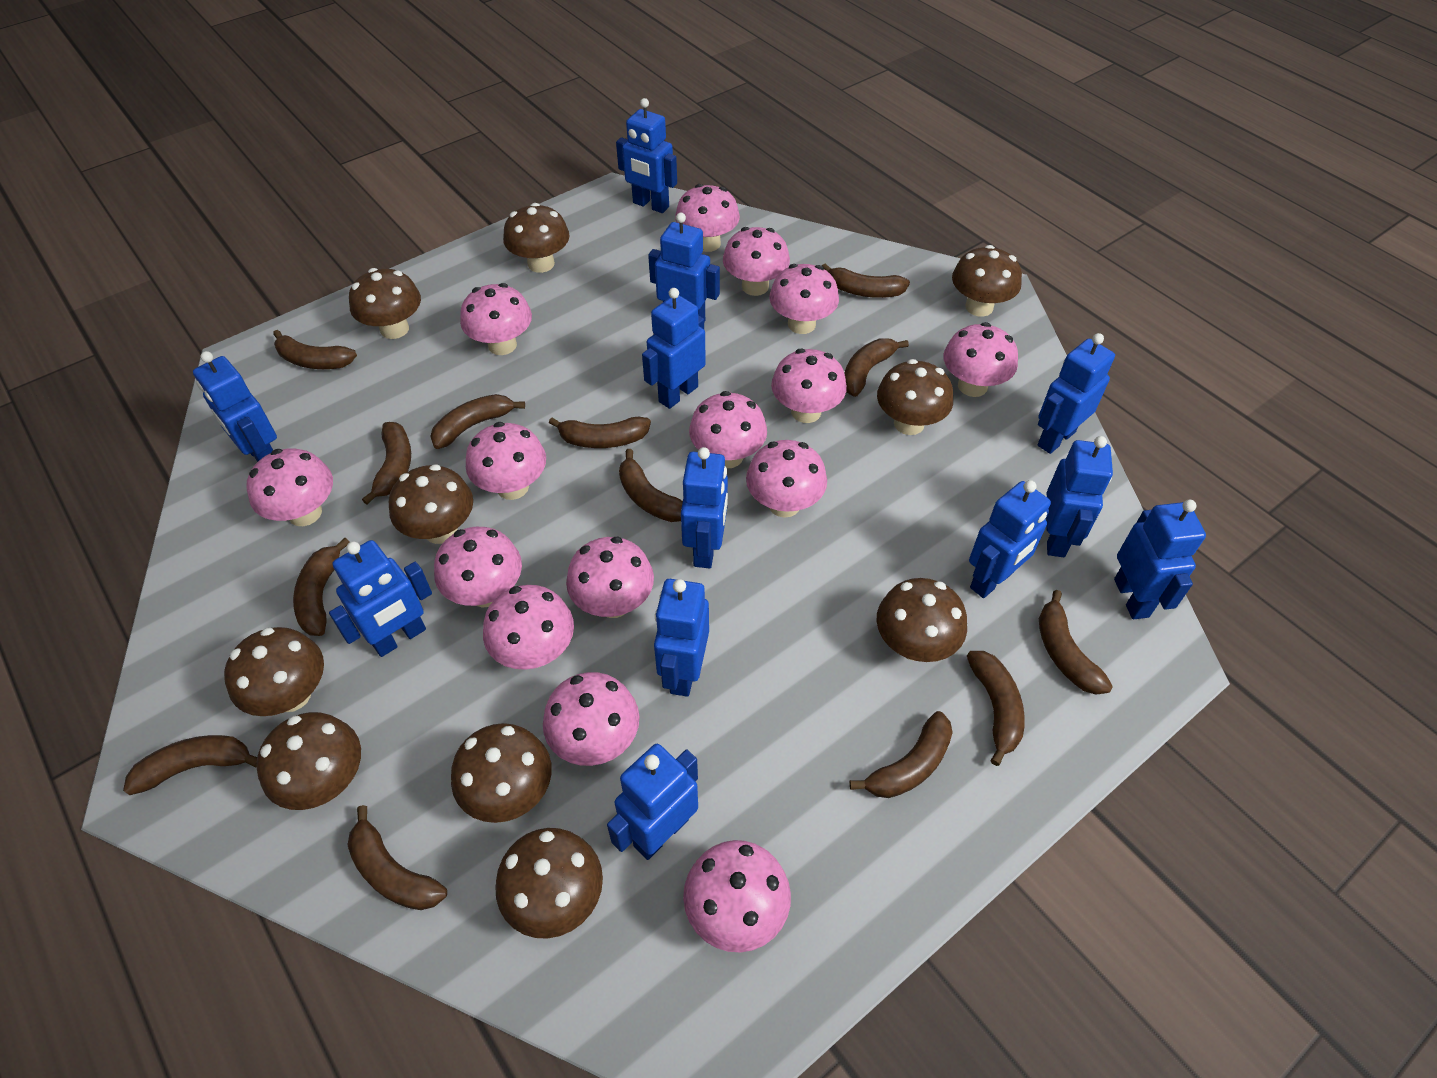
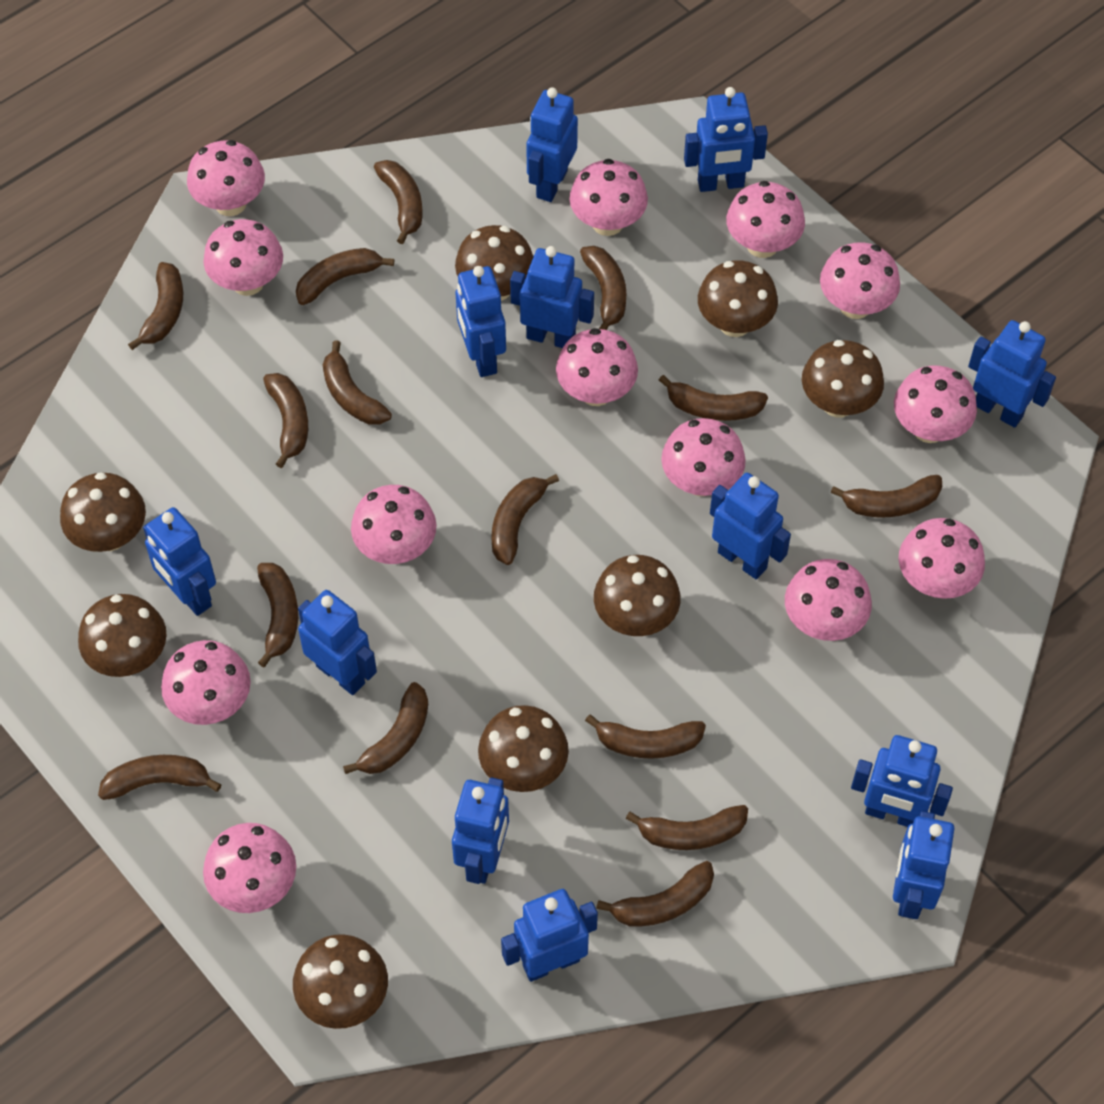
brown banana: [123,735,257,795] [273,330,357,369] [293,538,350,636] [348,805,447,910] [362,422,411,505] [430,394,525,449] [549,417,651,448] [619,449,683,522] [822,264,910,298] [844,338,909,397] [850,711,953,798] [967,651,1025,766] [1039,590,1113,695] = 13 -> [98,755,221,800] [128,262,183,350] [257,563,298,667] [263,373,308,468] [296,248,394,305] [323,340,392,425] [343,682,428,774] [374,160,422,244] [491,474,559,565] [580,246,626,330] [585,714,706,759] [596,861,714,926] [626,805,748,850] [659,375,768,421] [830,475,942,517] = 15
brown mushroom: [224,627,324,716] [256,712,361,810] [349,268,421,339] [389,464,473,544] [451,723,552,823] [495,828,603,939] [503,203,569,273] [877,359,953,435] [877,578,967,662] [952,245,1022,317] = 10 -> [60,472,146,552] [78,594,166,677] [293,934,388,1029] [455,225,534,301] [478,705,569,792] [594,555,681,636] [698,260,778,337] [802,340,884,417] = 8
pink mushroom: [246,448,333,526] [434,527,522,608] [460,283,532,355] [466,422,546,500] [483,585,574,670] [543,672,640,766] [566,537,654,618] [675,184,740,252] [683,840,791,952] [689,391,767,468] [723,227,790,296] [746,440,827,518] [769,264,839,334] [771,349,847,423] [943,322,1018,397] = 15 -> [161,640,251,725] [187,140,265,216] [203,823,296,913] [204,219,283,296] [351,485,437,564] [556,328,638,406] [569,159,648,236] [661,418,746,496] [726,181,805,258] [785,559,872,641] [820,242,900,319] [894,365,977,443] [898,518,985,599] = 13

